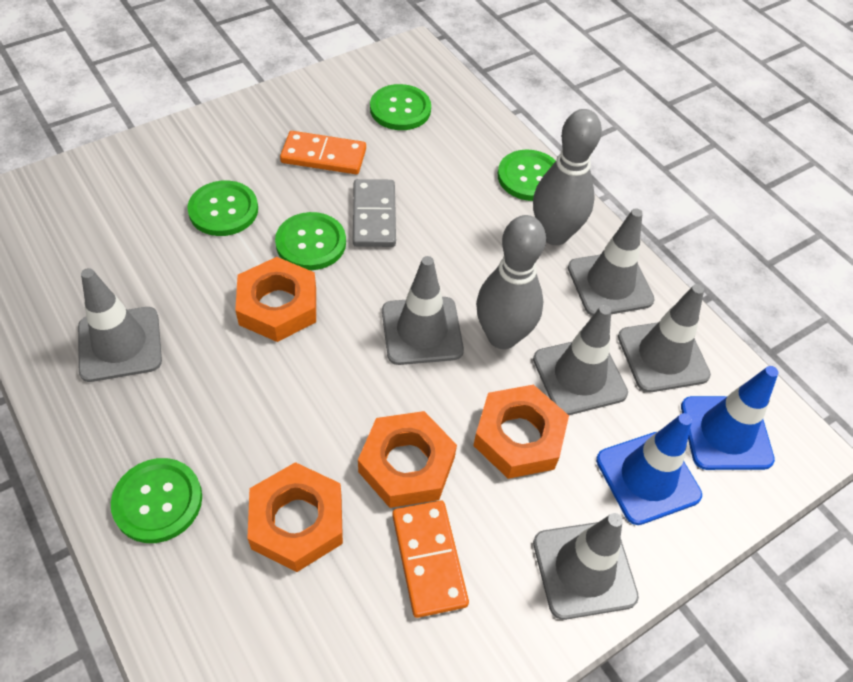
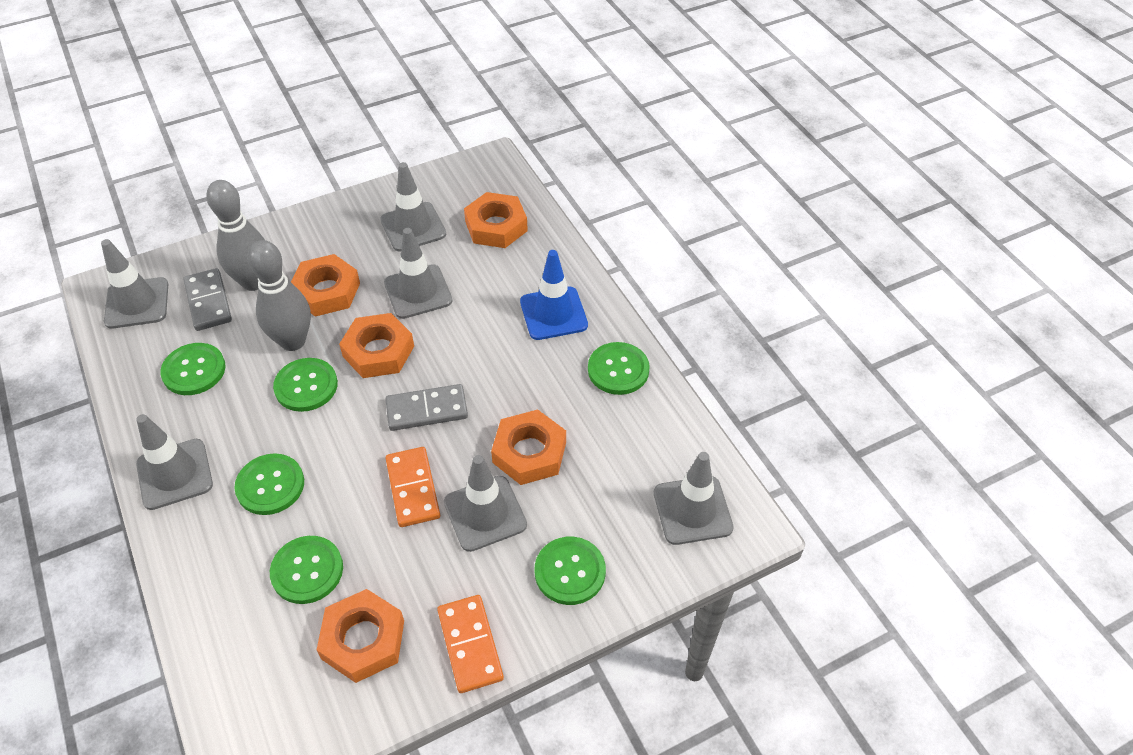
blue traffic cone: [596,413,702,525] [681,366,778,470] = 2 -> [520,250,588,340] = 1
green button: [111,458,202,543] [187,180,258,236] [275,212,346,270] [370,84,431,130] [498,150,556,201] = 5 -> [160,343,226,395] [234,453,304,515] [270,536,343,604] [273,358,338,412] [535,537,606,605] [588,342,650,395] = 6
grey domino: [353,179,396,247] = 1 -> [183,268,232,331] [385,384,468,431] = 2
orange nut: [235,257,316,342] [247,462,343,572] [358,411,457,508] [473,385,569,479] = 4 -> [291,254,360,317] [317,589,404,683] [339,313,414,378] [464,192,528,248] [491,409,566,485] = 5

